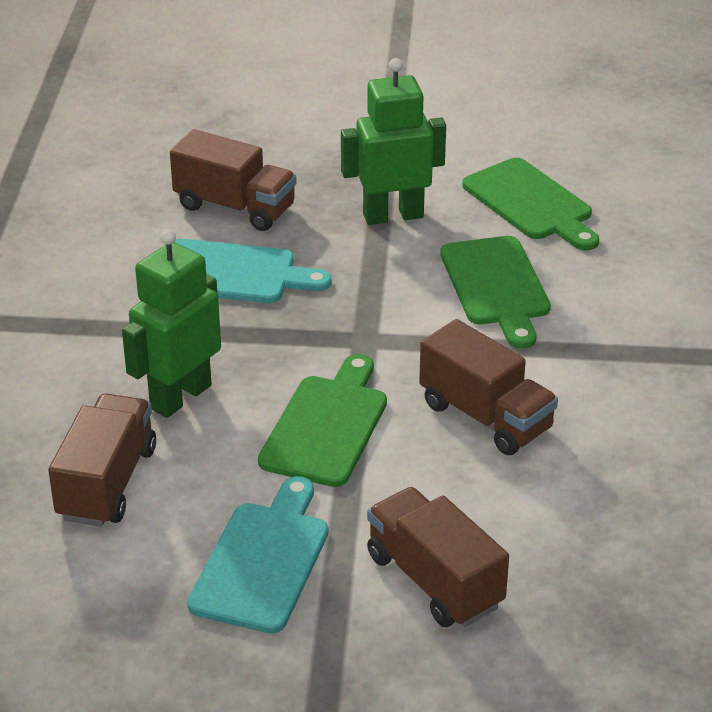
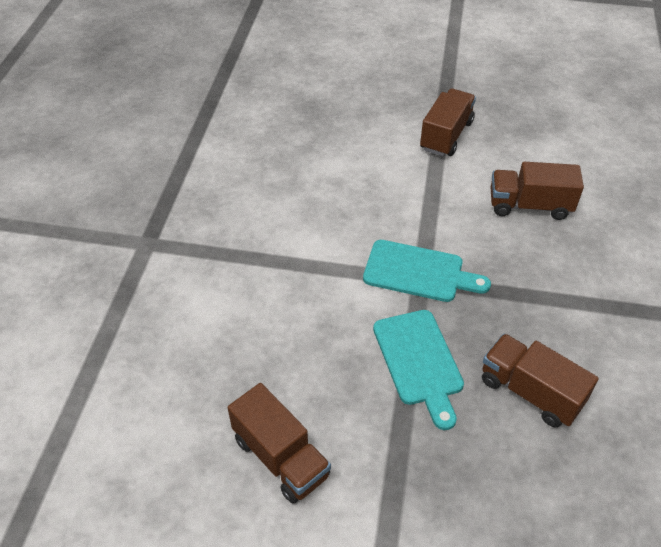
green cutting board: [258,354,387,487] [440,236,551,349] [462,158,599,250] = 3 -> none = 0
green robot: [122,229,221,418] [341,58,446,225] = 2 -> none = 0

